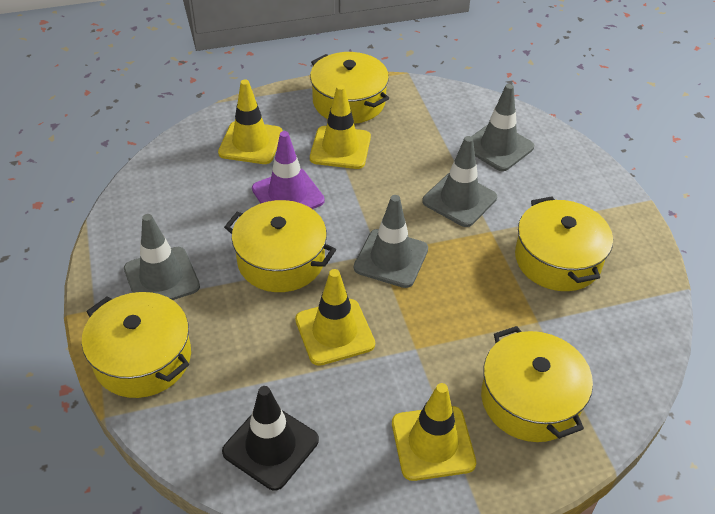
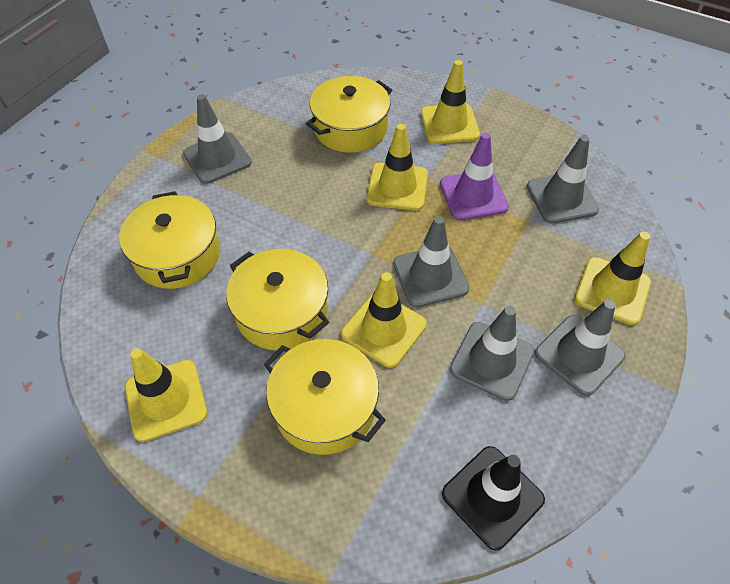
grey traffic cone: [124,214,200,300] [354,195,428,288] [422,136,497,227] [471,84,534,171] = 4 -> [183,94,252,184] [393,216,470,308] [450,306,535,401] [527,135,599,224] [535,300,625,396] = 5
yellow pot: [82,292,191,398] [224,200,336,292] [310,52,389,124] [481,326,593,442] [515,197,613,291] = 5 -> [119,191,220,289] [226,249,329,350] [264,339,386,455] [306,76,392,153] = 4
yellow traffic cone: [218,80,283,164] [295,269,375,366] [310,85,371,169] [392,383,476,481] = 4 -> [125,348,207,442] [341,272,427,368] [367,124,428,211] [421,60,480,144] [575,232,651,325] = 5

